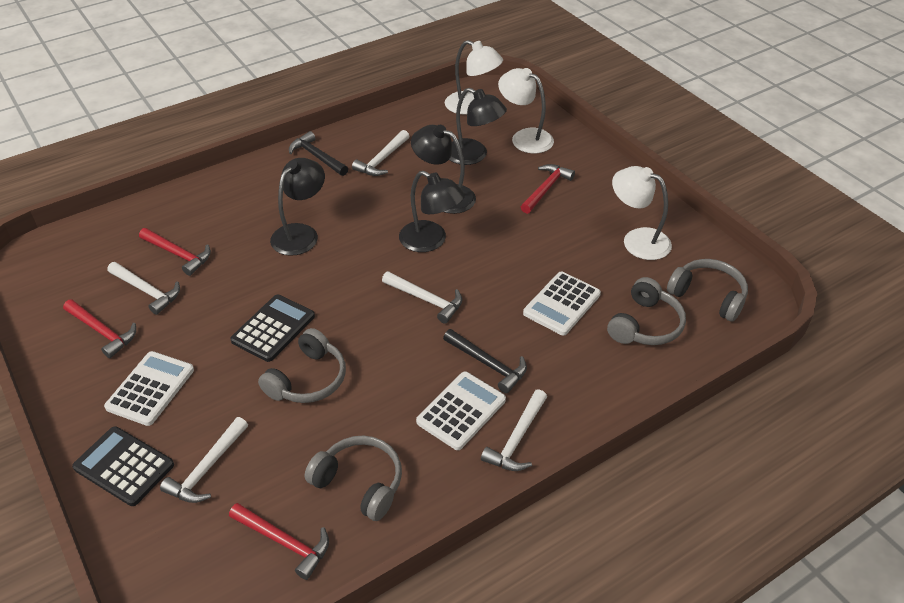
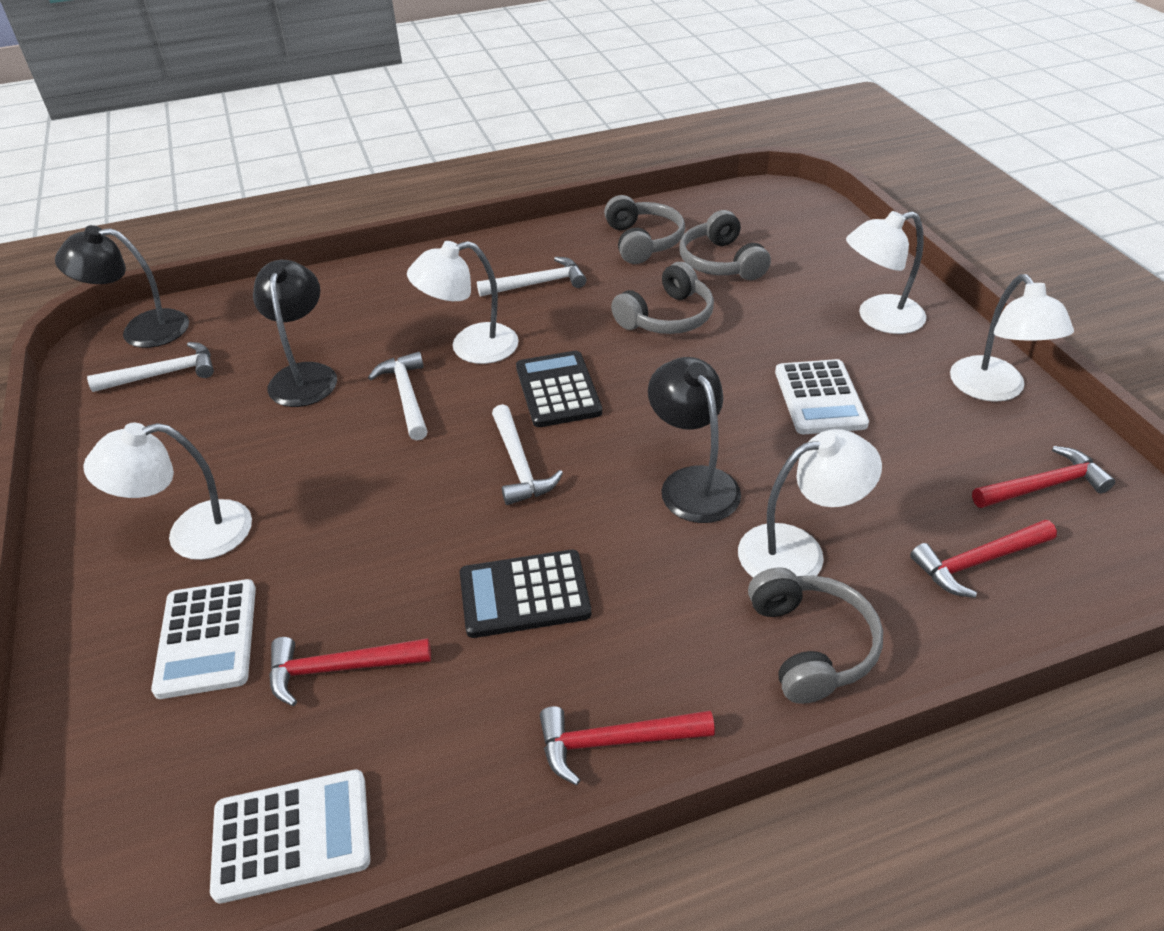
black hammer: [289,131,348,176] [443,329,527,394] = 2 -> none = 0
black lamp: [270,158,325,256] [399,171,465,252] [411,125,476,214] [449,88,507,165] = 4 -> [55,225,189,348] [253,260,337,407] [648,357,741,523] = 3
white hammer: [108,262,180,315] [160,417,248,503] [352,130,410,176] [382,271,463,324] [481,389,547,471] = 5 -> [87,342,214,392] [368,352,428,441] [477,257,586,297] [492,404,563,505] = 4
white lamp: [445,40,503,115] [498,68,554,153] [612,166,672,260] = 3 -> [83,423,252,560] [407,241,519,364] [738,429,882,578] [846,211,926,334] [950,274,1074,402] = 5

